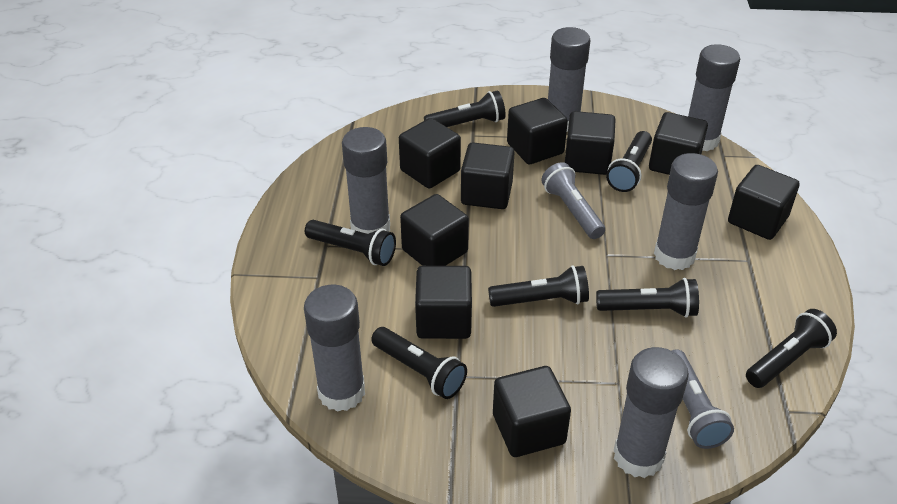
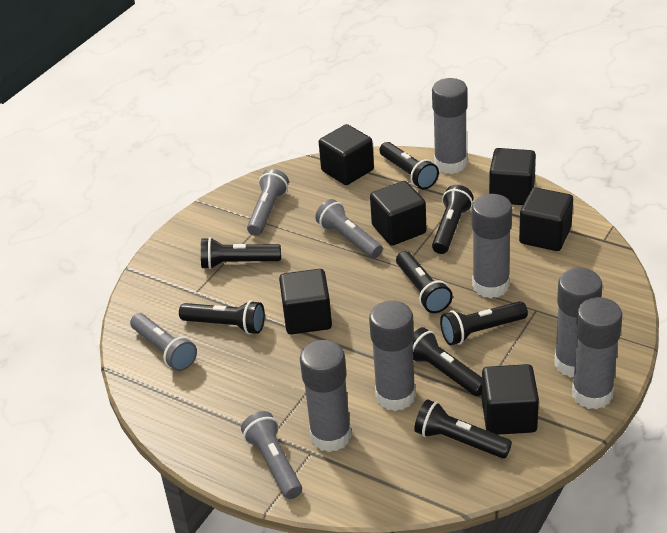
black cube: [399,118,461,189] [400,194,469,266] [415,266,472,339] [461,142,515,209] [493,366,571,457] [507,98,568,164] [565,111,615,175] [649,112,708,175] [728,165,800,240] = 9 -> [279,269,332,334] [319,124,374,185] [370,181,427,246] [482,364,539,435] [489,148,536,205] [519,187,573,251] = 6
black flashlight: [305,220,396,266] [371,327,467,399] [424,91,505,127] [488,266,589,307] [596,278,699,318] [606,131,652,192] [746,309,837,388] = 7 -> [179,300,265,334] [201,237,281,269] [379,142,439,189] [396,251,453,313] [413,327,482,396] [414,399,512,459] [432,185,474,254] [440,301,528,345] = 8
grey flashlight: [541,162,605,239] [672,349,734,449] = 2 -> [130,313,197,371] [241,411,302,499] [247,169,289,236] [315,199,383,259] = 4

